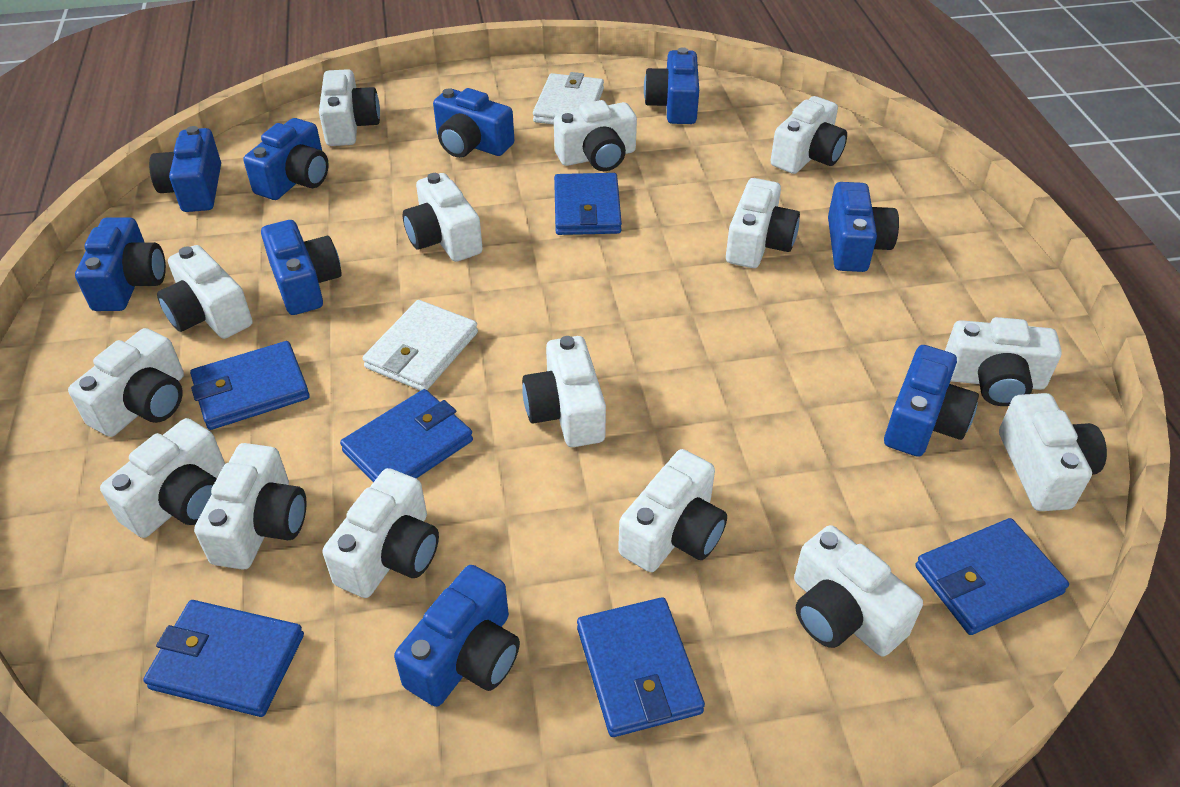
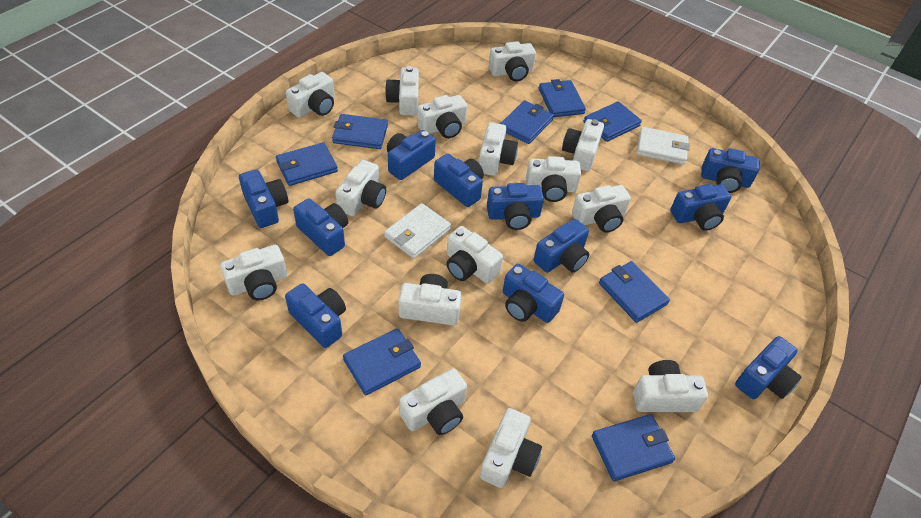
blue camera: [75,217,166,311] [149,126,221,212] [243,118,329,200] [261,220,342,315] [394,565,520,707] [433,88,514,158] [644,47,699,124] [828,182,899,272] [884,345,979,457] = 9 -> [239,169,288,228] [285,283,346,348] [293,198,348,256] [387,130,436,180] [434,154,484,207] [487,183,544,230] [503,264,564,323] [534,219,589,273] [670,184,731,231] [701,148,759,193] [735,336,802,399] = 11
blue wallet: [143,600,304,717] [190,341,310,430] [340,389,473,482] [554,173,622,235] [577,597,705,737] [915,518,1069,635] = 6 -> [276,142,338,186] [332,114,388,149] [343,328,421,395] [500,101,554,144] [539,79,586,117] [584,101,642,142] [592,414,675,481] [599,261,670,323] = 8

